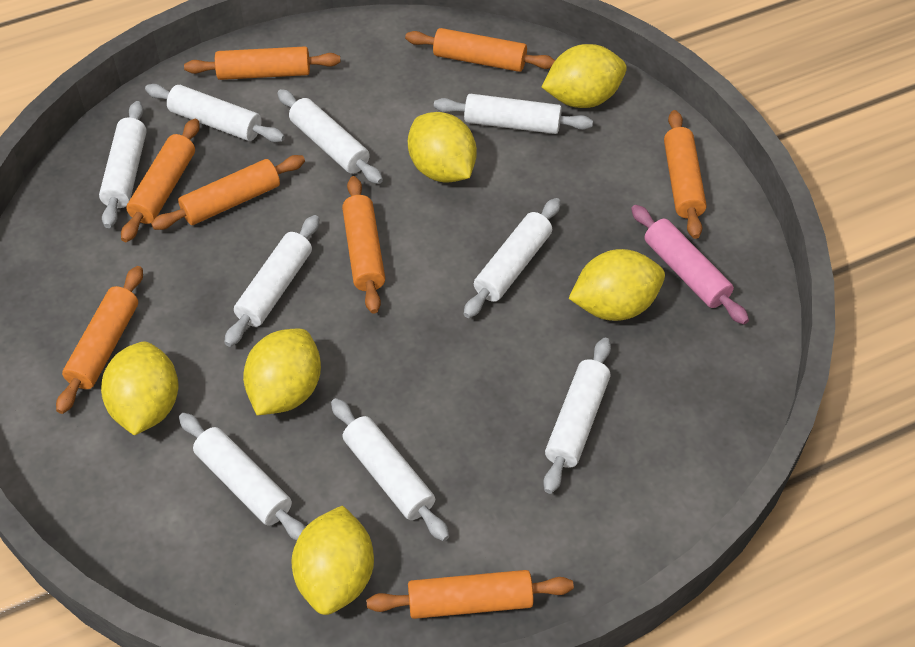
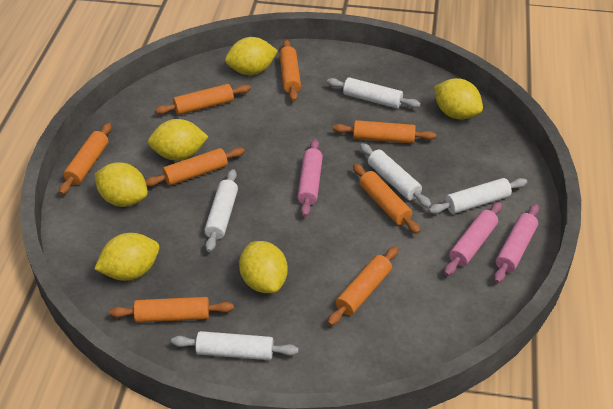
pink rolling pin: [631,205,749,324] = 1 -> [297,139,323,217] [444,202,502,276] [494,204,539,283] = 3
white rolling pin: [99,101,147,228] [145,84,285,142] [179,413,305,540] [224,215,319,347] [277,89,383,184] [331,398,449,541] [434,94,593,134] [464,198,561,318] [543,338,611,494] = 9 -> [171,331,299,360] [204,169,238,252] [327,77,421,108] [360,143,431,208] [428,178,527,214] = 5

